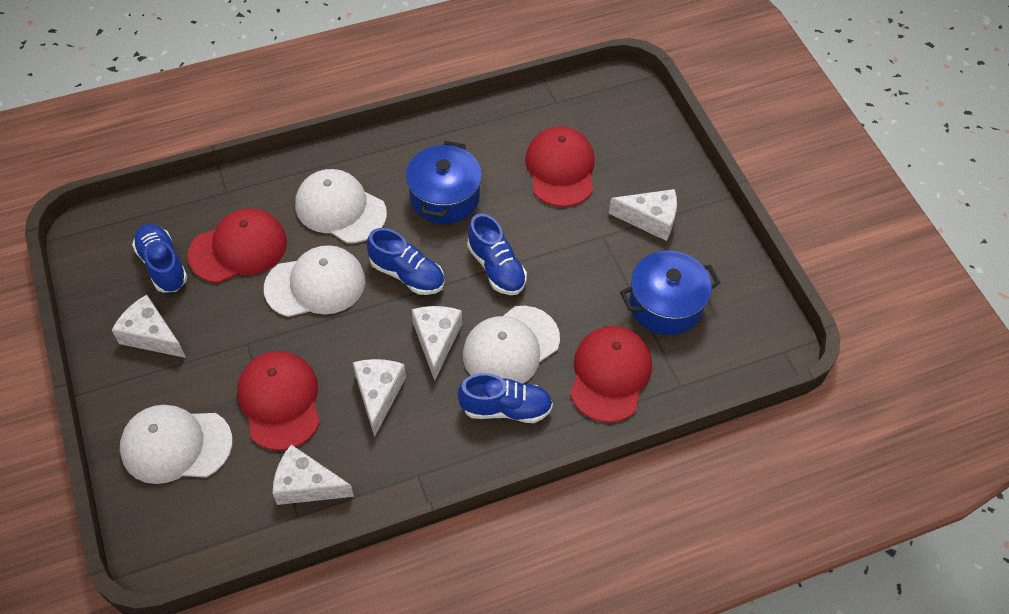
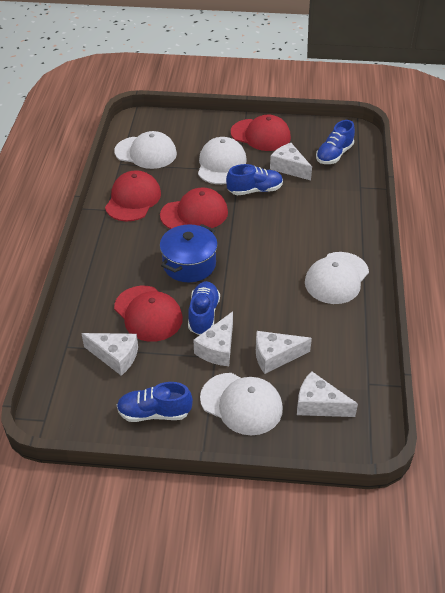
blue pot: [406,141,482,224] [620,251,721,335] = 2 -> [160,224,218,282] = 1

